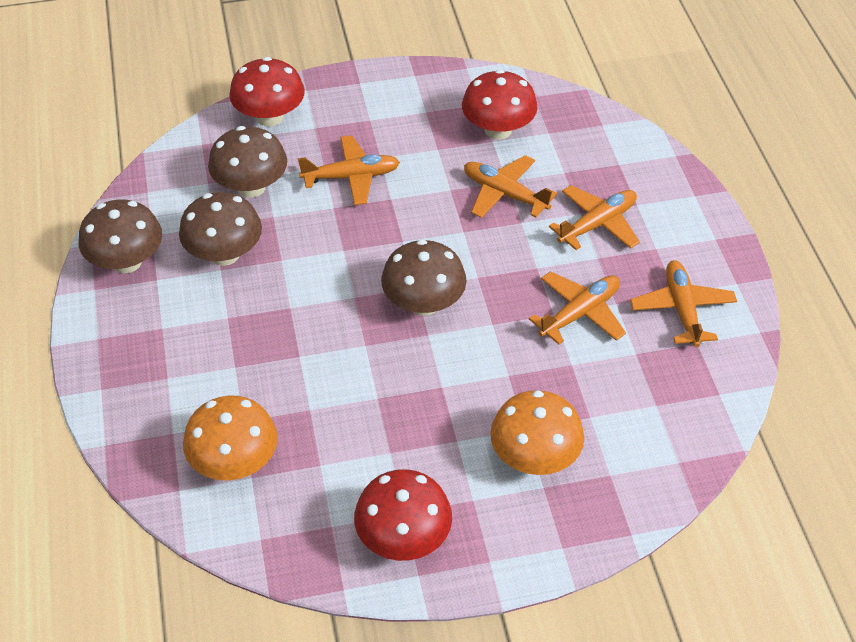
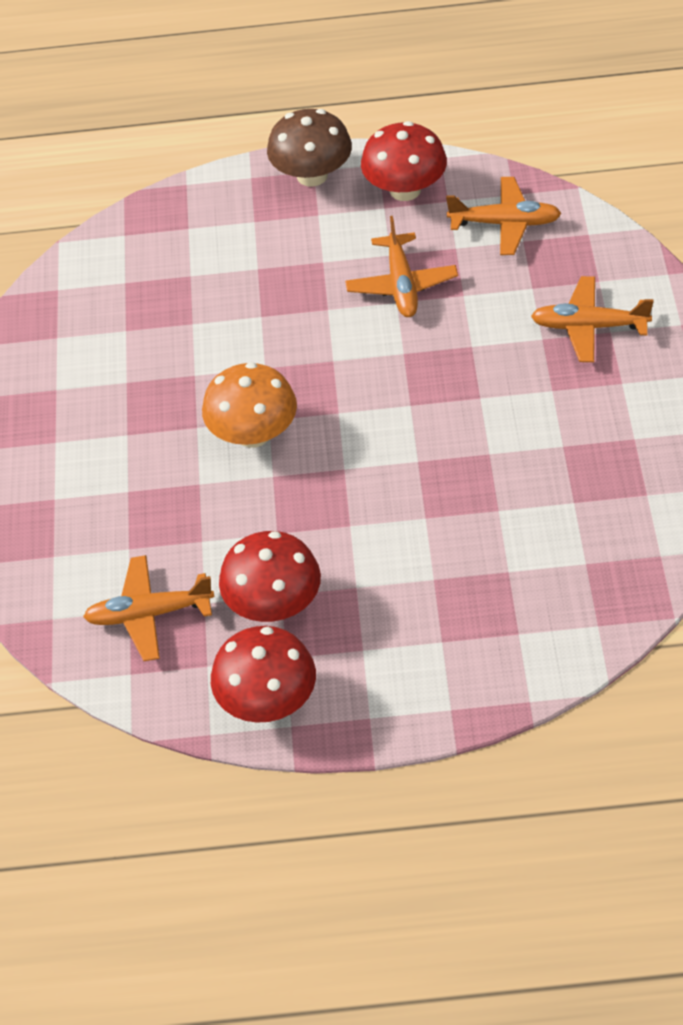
brown mushroom: [79,199,162,273] [179,192,262,266] [208,126,287,198] [381,239,467,316] = 4 -> [267,109,352,187] = 1
orange mushroom: [183,396,278,480] [490,390,584,475] = 2 -> [202,362,297,448] = 1
orange plane: [298,135,400,205] [464,155,557,218] [529,271,626,345] [549,185,640,250] [630,260,737,347] = 5 -> [83,555,214,661] [345,216,458,317] [446,177,561,255] [531,276,654,362] = 4

